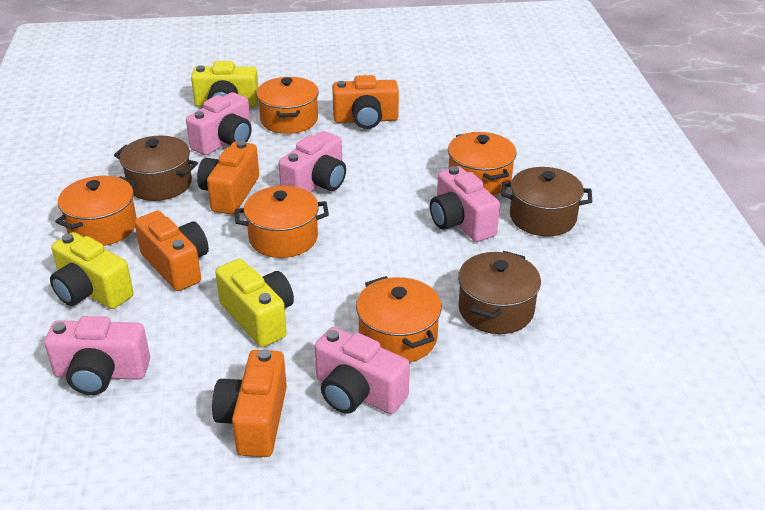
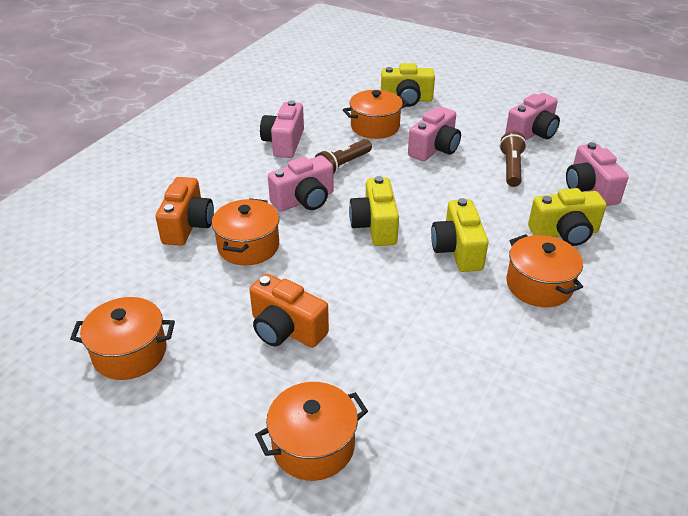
brown flashlight: none = 0 -> [315,139,372,176] [499,131,527,187] = 2
brown pot: [114,136,198,201] [458,251,541,334] [501,167,592,236] = 3 -> none = 0
orange camera: [134,211,209,291] [197,140,259,215] [212,349,287,457] [332,75,399,129] = 4 -> [156,177,214,246] [249,274,329,348] = 2
yellow camera: [50,232,134,309] [191,61,258,107] [215,259,294,347] = 3 -> [349,176,399,246] [381,63,435,107] [431,198,488,272] [528,188,606,246] = 4

